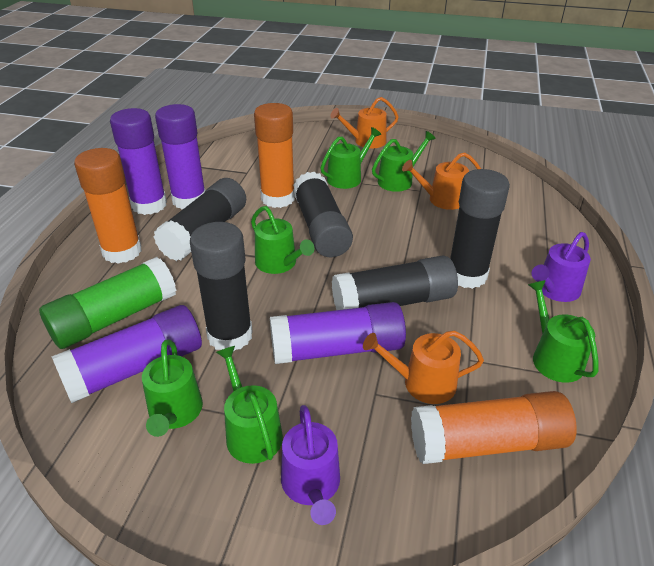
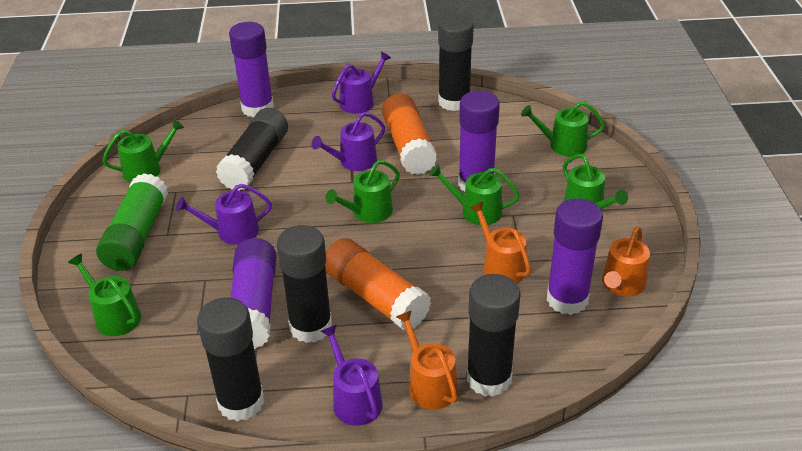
orange glue stick: [74,148,142,264] [254,103,295,208] [411,391,577,464] = 3 -> [325,238,431,330] [382,93,437,175] = 2
purple watering can: [281,405,340,525] [532,232,591,302] = 2 -> [176,184,272,245] [311,112,385,171] [321,325,383,426] [332,51,391,114] = 4

